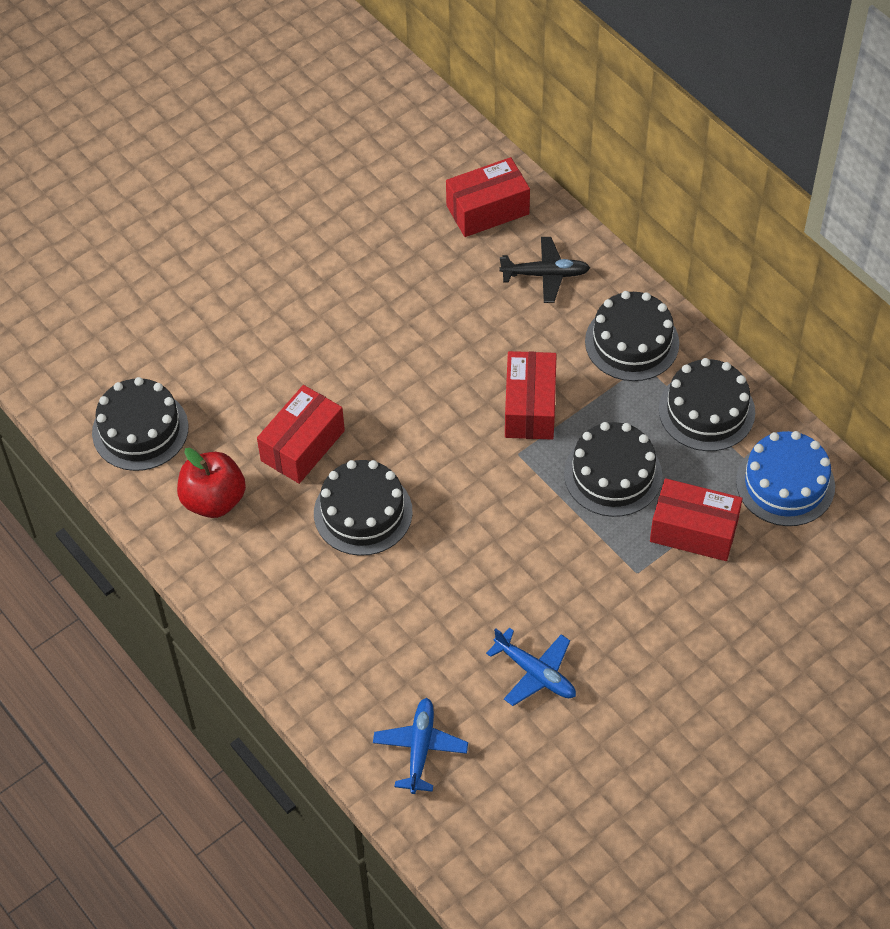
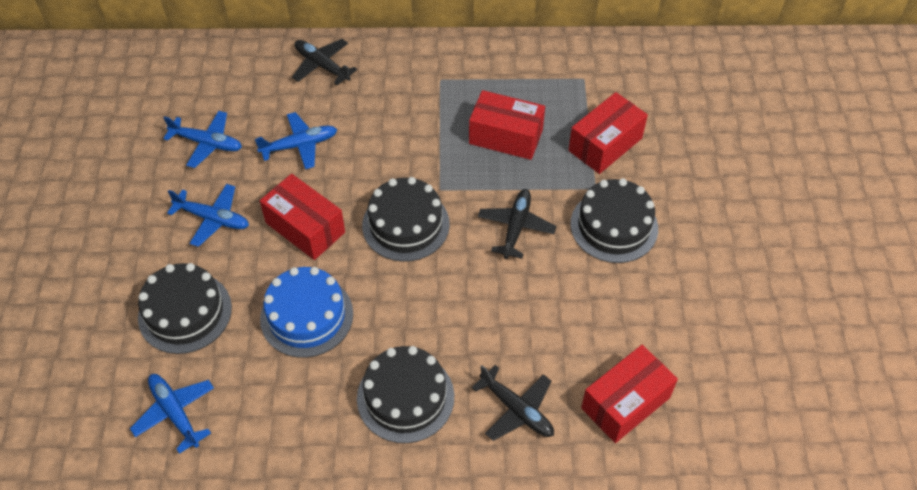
black cake: [92,377,189,471] [314,460,413,556] [564,422,662,517] [585,291,679,381] [659,358,755,451] = 5 -> [138,263,232,354] [357,346,454,443] [362,177,450,262] [571,178,658,263] = 4
black plane: [499,237,590,303] = 1 -> [292,39,357,86] [472,365,554,441] [478,189,556,259] = 3
blue plane: [373,698,468,794] [486,627,576,706] = 2 -> [130,374,214,454] [163,111,242,168] [167,184,249,247] [255,112,337,169] = 4
red apple: [177,448,246,518] = 1 -> none = 0

